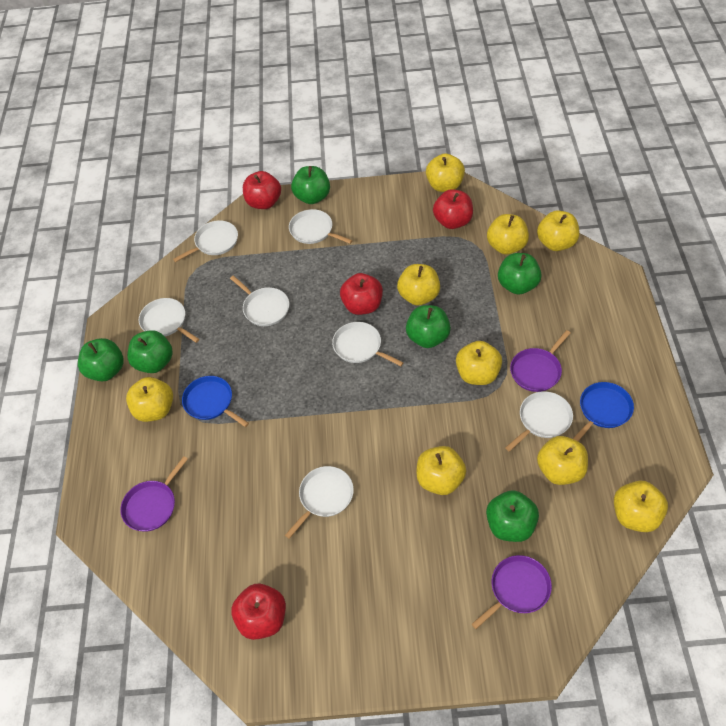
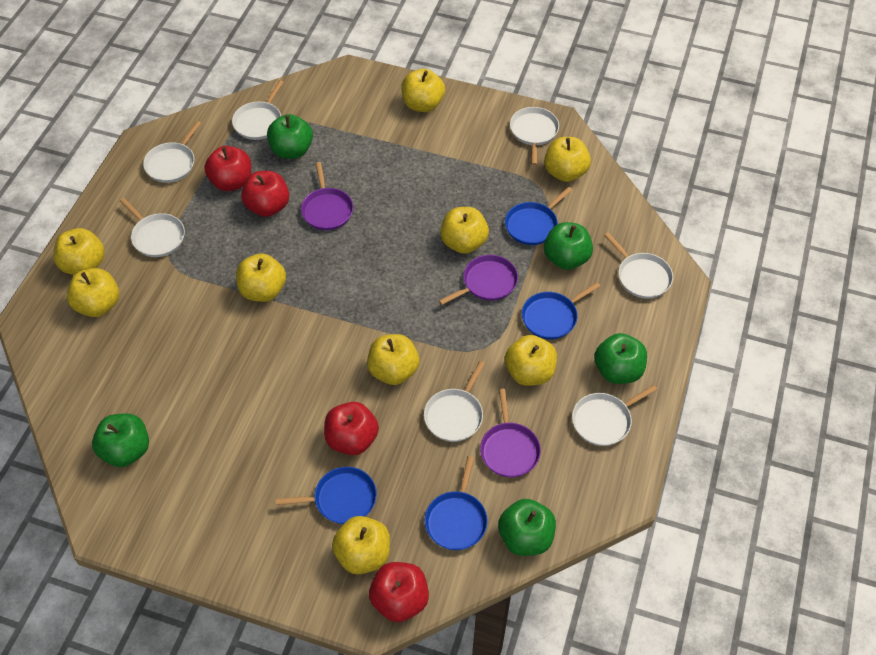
blue pan: [182,376,249,427] [573,382,634,441] = 2 -> [275,467,377,524] [425,456,488,550] [505,187,572,245] [522,282,600,339] = 4
green apple: [78,338,124,381] [127,330,173,373] [291,166,330,204] [406,305,451,348] [486,490,539,542] [498,253,542,295] = 6 -> [92,414,149,467] [267,114,313,159] [498,499,556,556] [544,222,593,270] [594,333,647,384] = 5

